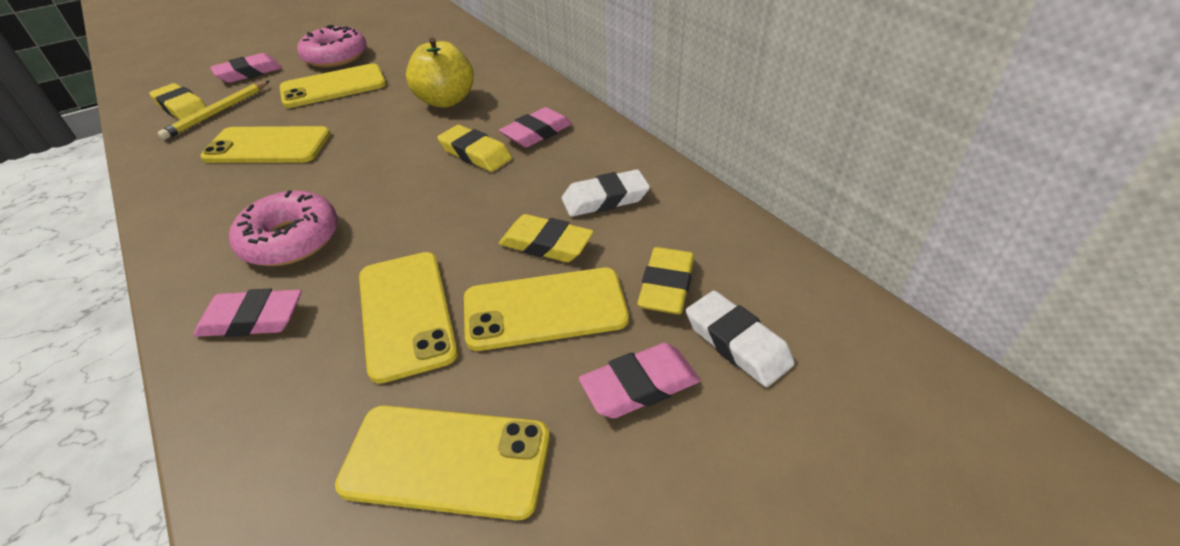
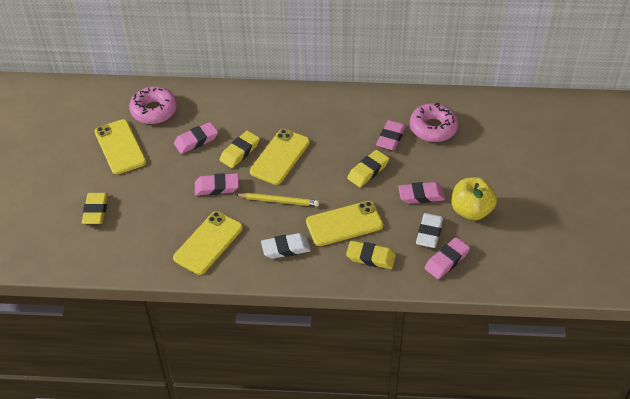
pink eraser: [194,288,302,337] [210,53,282,83] [499,107,572,148] [579,343,700,418] = 4 -> [174,122,218,154] [195,173,239,195] [376,120,406,151] [398,182,445,204] [424,237,470,279] = 5
yellow phone: [200,126,330,163] [280,63,386,108] [335,405,550,520] [359,252,458,384] [464,268,629,351] = 5 -> [95,119,146,175] [173,211,243,275] [250,129,310,185] [306,201,383,246] = 4

